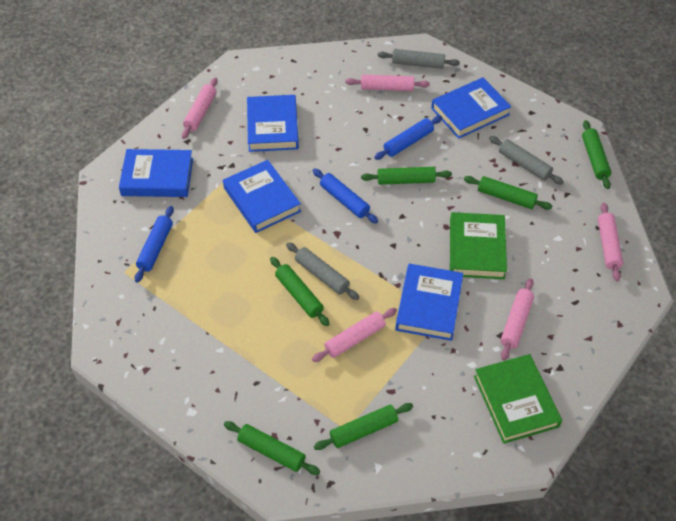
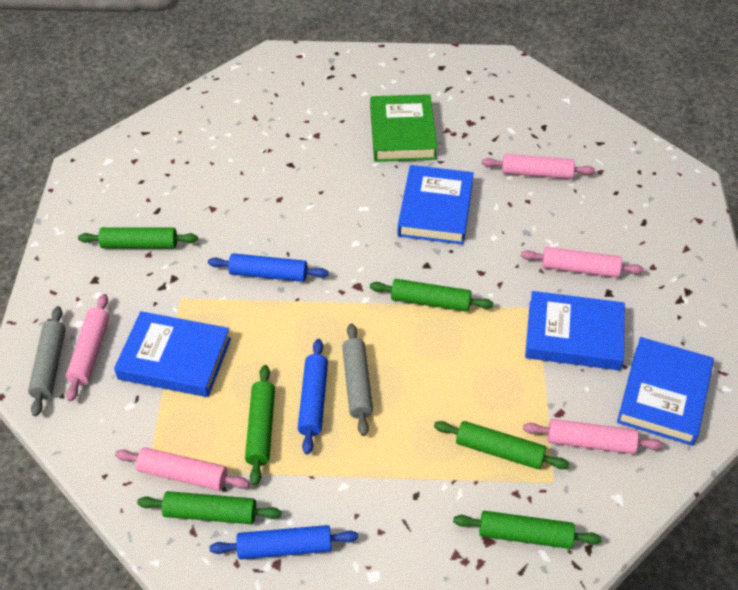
blue book: [119,149,193,197] [223,160,301,233] [247,95,299,152] [395,264,463,341] [431,78,512,139] = 5 -> [114,311,231,397] [397,165,474,245] [525,291,625,370] [617,337,714,446] = 4
green book: [450,212,507,279] [474,354,562,444] = 2 -> [370,94,437,162] = 1
grey rolling pin: [286,242,359,300] [378,49,460,69] [489,136,564,185] = 3 -> [28,306,66,416] [342,323,373,436] = 2

